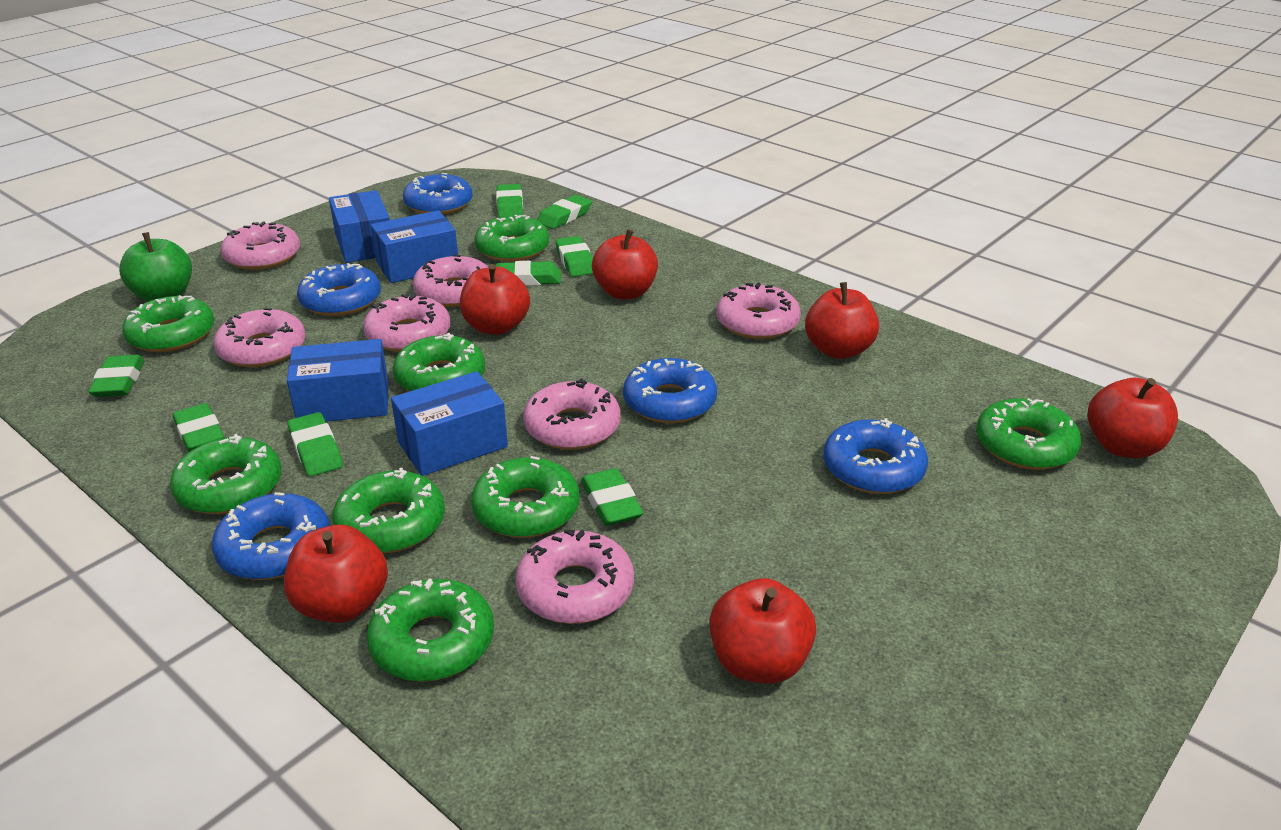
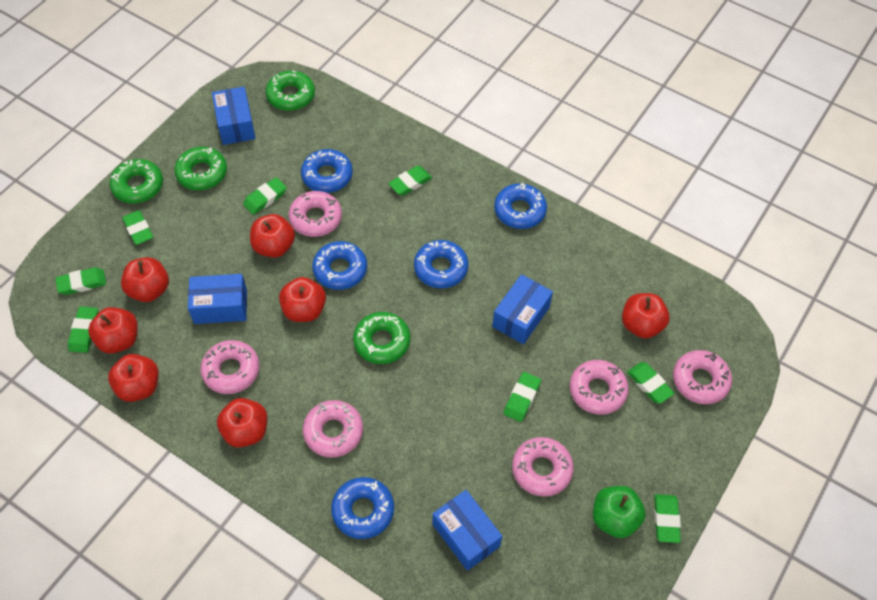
green donut: [122,295,214,352] [170,434,282,514] [332,468,445,553] [366,578,494,682] [393,333,485,391] [471,456,580,538] [474,215,549,262] [976,398,1081,470] = 8 -> [109,159,163,204] [174,147,227,190] [266,71,315,111] [353,312,410,364] = 4
pink donut: [213,308,305,367] [221,221,300,270] [363,294,451,352] [413,255,488,307] [516,529,634,624] [523,379,621,450] [716,283,801,339] = 7 -> [200,340,260,394] [289,191,342,237] [303,400,363,458] [512,437,574,497] [570,360,629,415] [673,350,732,404] = 6
red apple: [284,525,388,623] [460,264,530,335] [592,229,658,299] [709,578,816,683] [805,282,879,359] [1088,378,1178,458] = 6 -> [88,307,138,354] [108,354,159,402] [121,257,169,302] [217,398,267,447] [250,214,295,258] [279,277,326,322] [622,293,670,338] = 7

